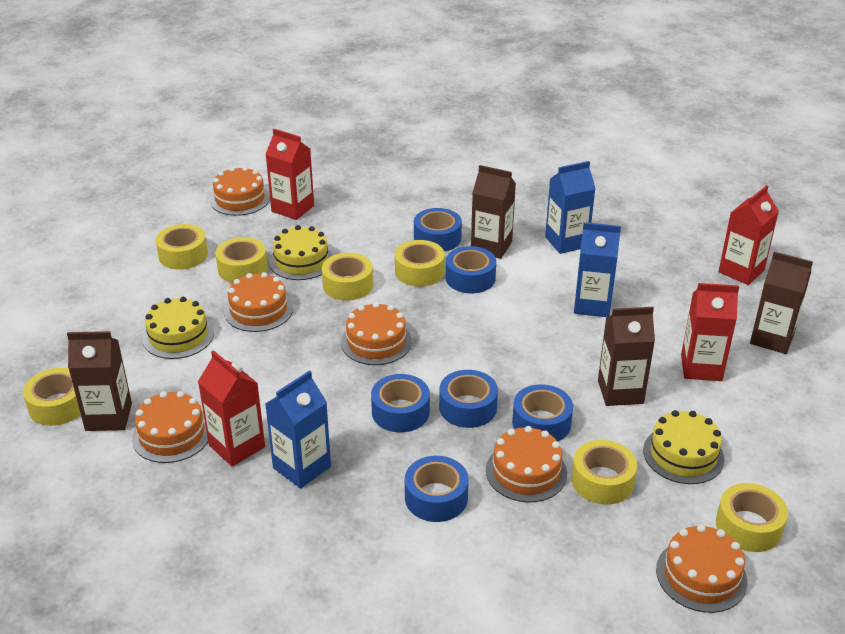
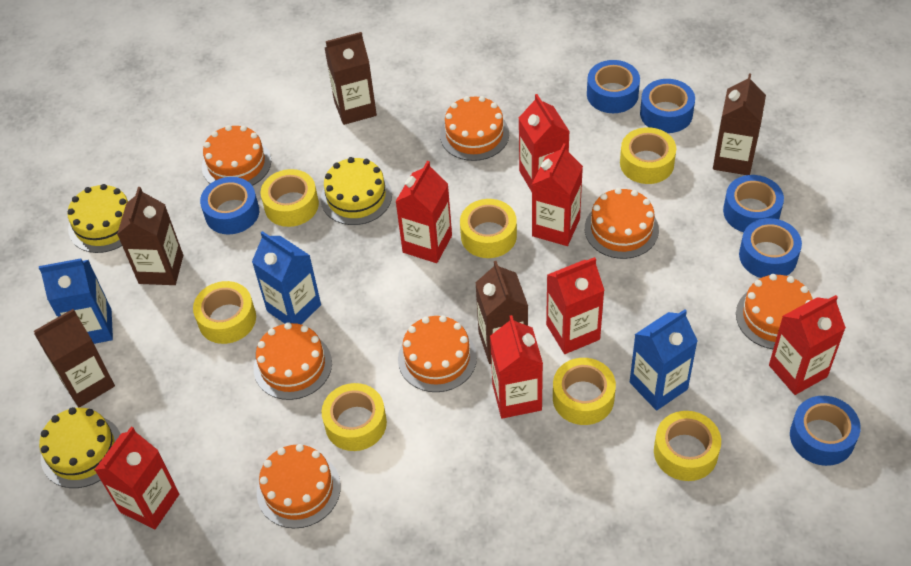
brown carton: [67,331,132,431] [471,165,516,259] [598,307,655,406] [750,252,813,354] = 4 -> [34,309,115,407] [117,187,183,285] [325,32,377,125] [475,261,528,364] [713,74,766,175] = 5
orange cake: [132,391,208,463] [210,166,270,216] [224,272,293,332] [341,302,412,365] [486,426,567,502] [656,524,747,613] = 6 -> [202,125,271,186] [254,322,332,400] [257,444,341,528] [398,315,477,392] [440,96,509,161] [585,188,659,259] [736,274,813,349] = 7
red carton: [198,350,265,467] [265,129,314,220] [681,283,739,381] [718,185,779,285] = 4 -> [95,427,179,529] [395,161,452,263] [490,315,543,419] [519,94,570,192] [532,143,583,246] [546,257,605,354] [769,295,846,395] = 7

